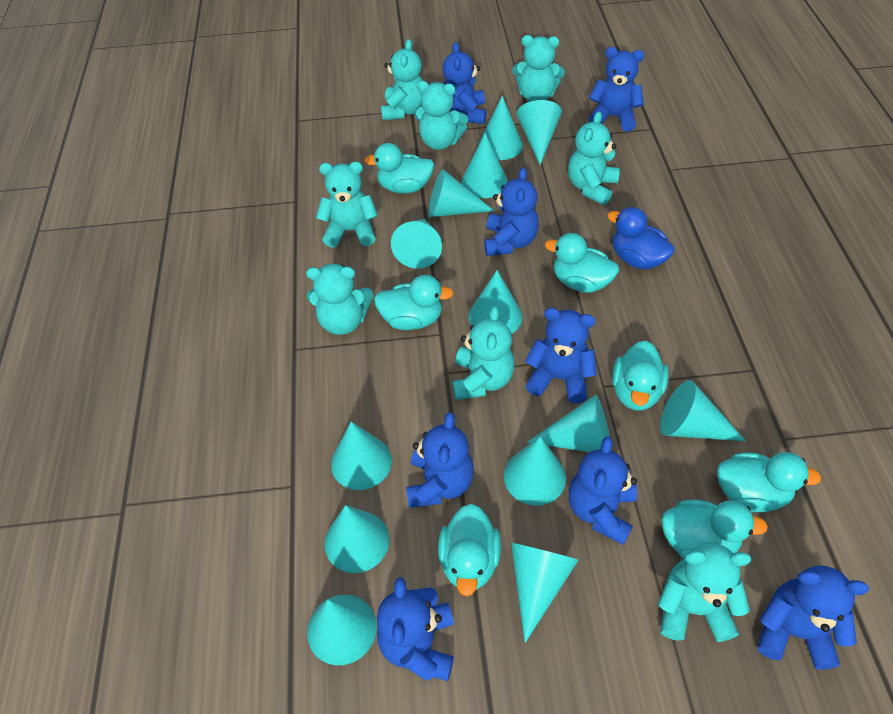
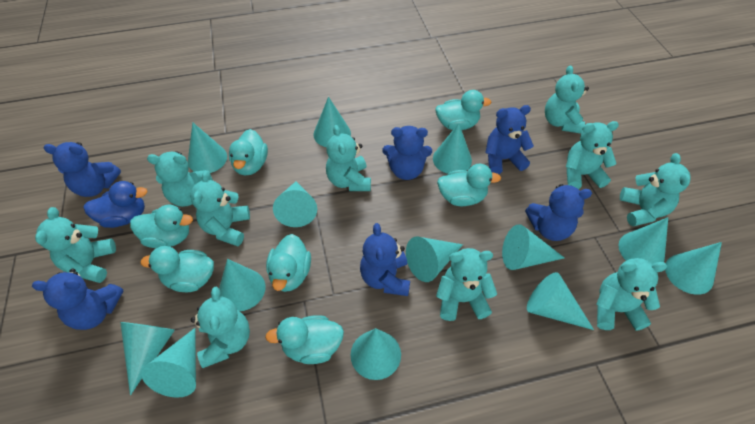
blue teddy bear: [377,577,454,681] [406,412,474,508] [442,42,487,124] [484,167,539,256] [525,308,597,404] [569,436,637,545] [589,47,644,131] [758,566,869,670] = 8 -> [32,269,123,330] [43,142,121,197] [360,223,410,296] [382,126,432,180] [485,105,534,174] [525,184,592,241] = 6
turquoise teddy bear: [306,263,374,335] [316,162,378,248] [381,39,423,120] [414,81,468,150] [453,306,515,400] [512,35,565,102] [568,111,620,205] [658,542,751,642] = 8 -> [35,207,116,283] [147,151,212,207] [190,170,250,246] [191,286,250,368] [326,125,371,191] [436,248,497,321] [545,65,589,134] [566,121,619,189] [597,258,667,331] [620,153,691,226] = 10

